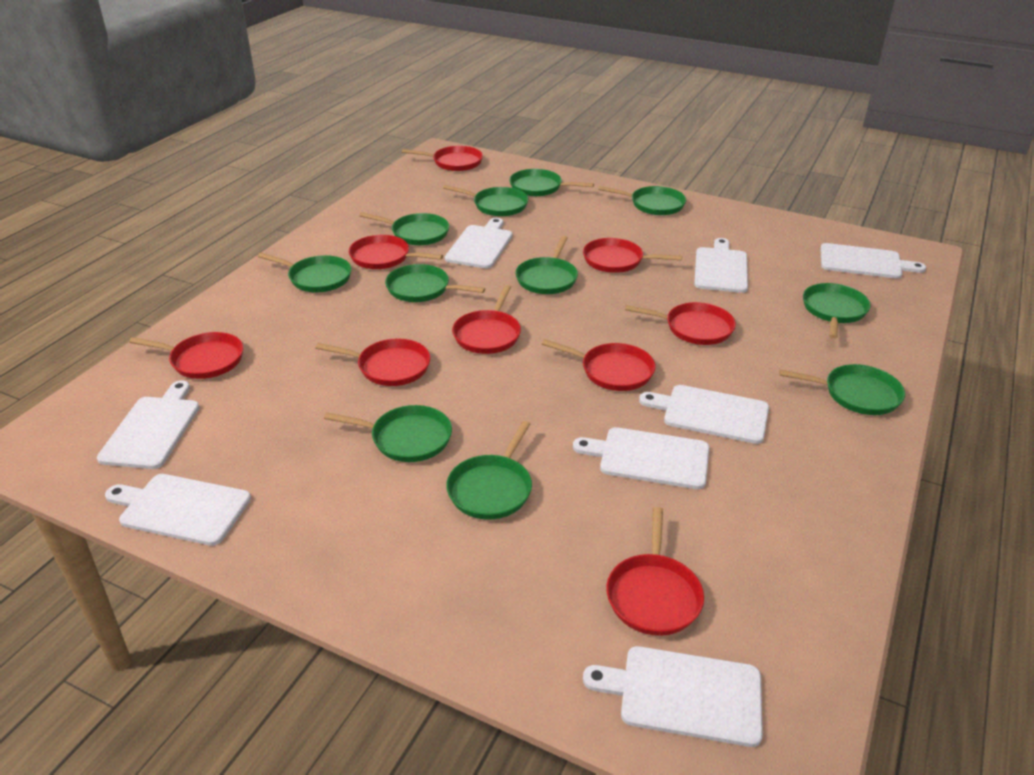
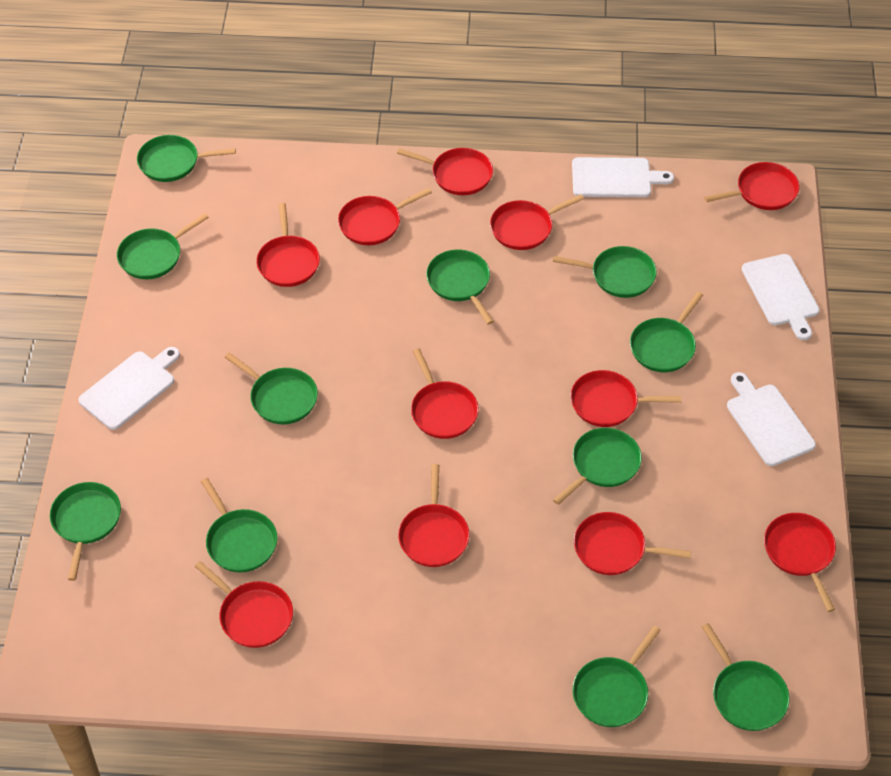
red pan: [129,332,243,379] [315,339,431,386] [349,235,443,269] [402,146,483,171] [452,285,521,354] [542,339,655,391] [583,238,682,273] [606,507,704,636] [625,302,736,345] = 9 -> [195,561,293,648] [256,203,320,287] [338,188,432,245] [397,148,493,195] [398,464,470,567] [411,349,479,439] [490,194,584,250] [570,370,681,427] [574,512,691,575] [704,162,800,210] [764,513,836,612] = 11
white cutting board: [97,380,200,469] [105,474,251,546] [445,218,512,269] [573,427,709,489] [583,646,763,747] [639,385,769,444] [694,238,748,293] [820,243,926,279] = 8 -> [78,347,180,430] [572,157,674,197] [727,372,816,466] [742,254,820,340] = 4

